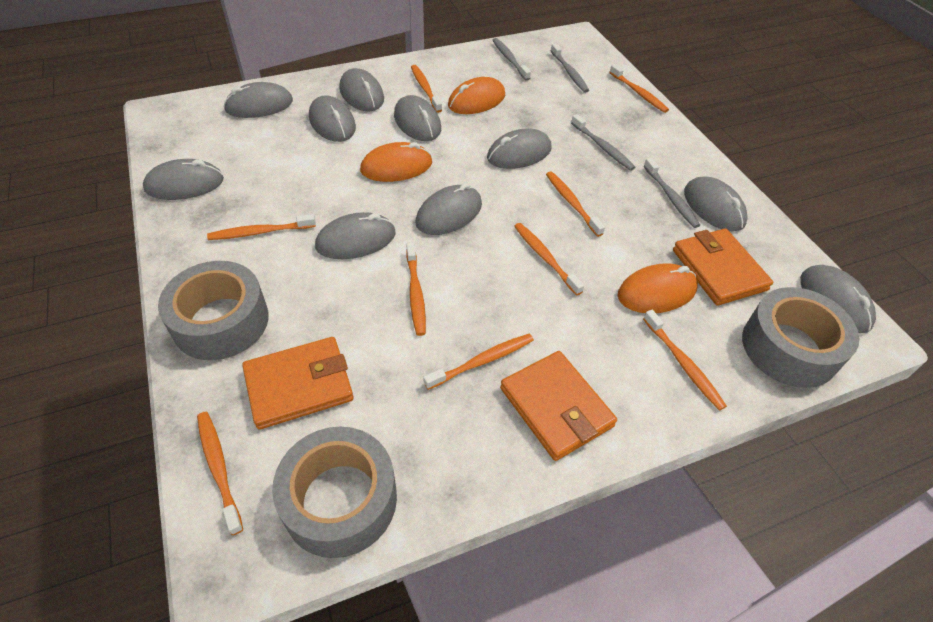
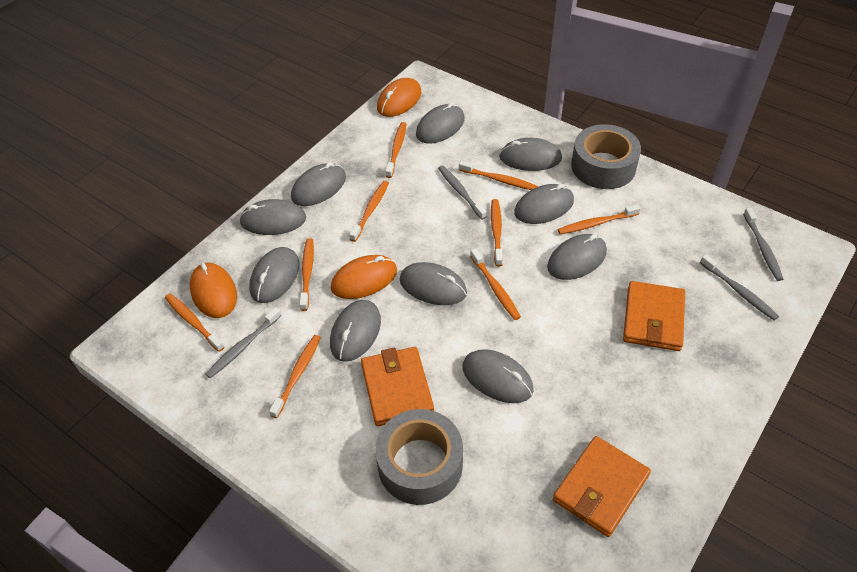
grey tape: [158,261,269,360] [272,427,397,558] [742,287,859,388] = 3 -> [375,409,463,505] [571,124,641,189] = 2

